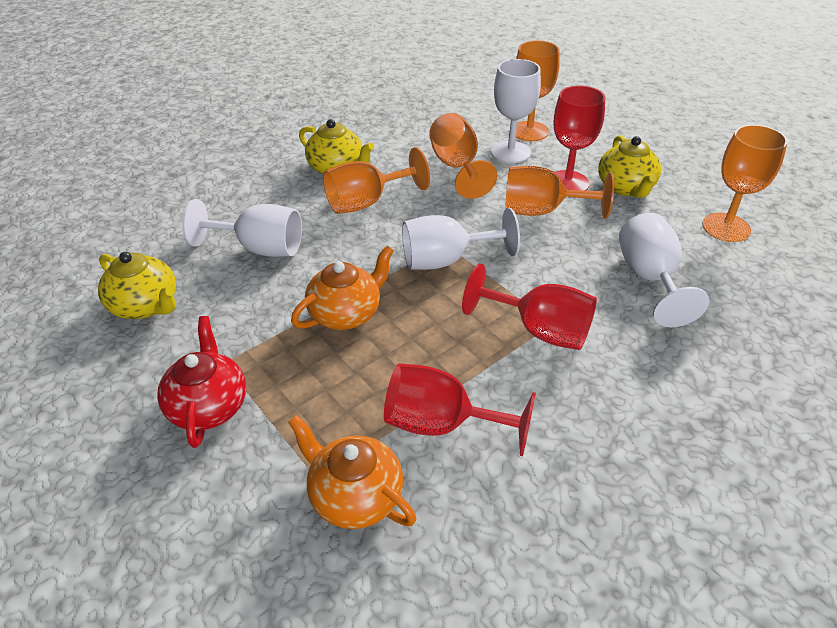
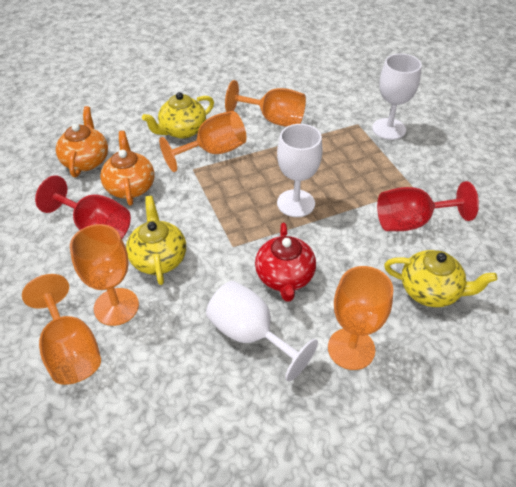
red goblet: [384,363,536,456] [462,263,597,350] [554,85,605,191] = 3 -> [35,176,131,239] [377,181,479,231] = 2
white goblet: [182,199,302,257] [402,208,520,270] [491,59,541,163] [619,213,710,327] = 4 -> [206,281,318,382] [277,124,323,217] [372,54,422,140] = 3

